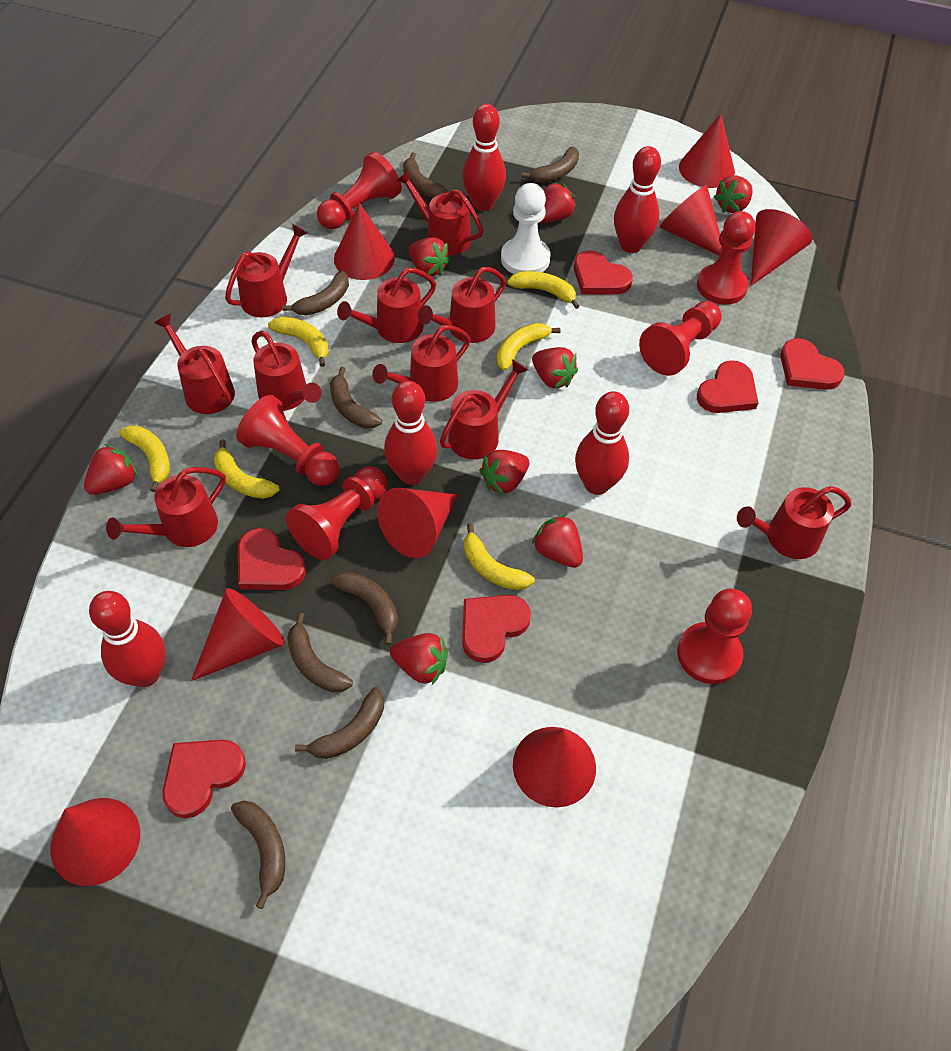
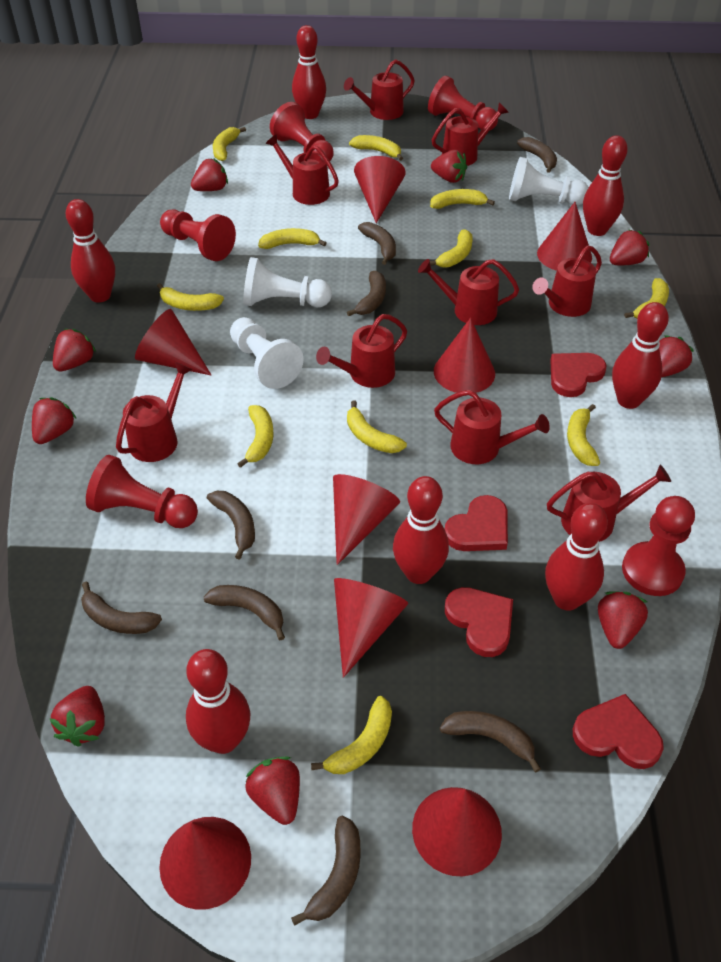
red bowling pin: [89,591,166,687] [384,381,438,485] [462,104,506,211] [575,391,629,495] [614,146,661,253] = 5 -> [66,199,115,303] [186,649,250,754] [292,25,326,119] [393,476,449,584] [545,503,608,611] [583,135,628,236] [612,302,669,409] = 7
red heart: [162,740,246,818] [238,528,306,590] [462,595,531,663] [574,250,633,295] [697,360,758,413] [780,338,845,390] = 6 -> [445,495,508,551] [445,587,513,657] [551,353,607,397] [573,694,664,769] = 4
red pawn: [236,395,340,486] [286,467,387,560] [317,152,402,229] [639,301,722,376] [677,588,752,684] [697,211,756,305] = 6 -> [86,455,198,528] [160,210,236,261] [270,102,333,161] [428,76,498,131] [622,496,695,596] = 5
red strawberry: [84,444,138,495] [390,633,448,685] [409,237,451,276] [479,450,529,495] [532,347,578,389] [532,514,583,568] [540,182,576,223] [714,176,752,213] = 8 -> [32,397,77,444] [49,686,105,747] [53,329,96,371] [191,158,228,191] [246,757,300,825] [431,150,467,183] [598,591,648,649] [610,229,649,265] [659,335,694,377] = 9
red watering can: [106,467,226,547] [154,313,235,414] [225,224,308,318] [251,331,322,411] [337,268,436,343] [372,325,471,402] [396,170,484,255] [418,267,506,343] [440,359,528,459] [737,486,851,559] = 10 -> [116,362,193,462] [266,134,339,205] [316,314,407,388] [344,59,415,120] [418,259,519,325] [432,103,509,166] [434,390,550,464] [532,246,602,317] [547,465,671,542] = 9
white pawn: [501,183,551,274] = 1 -> [230,317,304,389] [243,257,332,307] [509,157,589,205] = 3
yellow banana: [119,425,170,492] [214,439,279,499] [268,316,329,367] [464,524,535,590] [496,323,561,371] [507,271,580,309] = 6 -> [157,283,224,311] [213,127,246,161] [237,405,274,468] [258,228,327,249] [311,696,392,774] [347,401,407,453] [349,135,403,161] [430,189,495,209] [430,229,473,268] [567,404,600,466] [624,278,669,319] = 11

